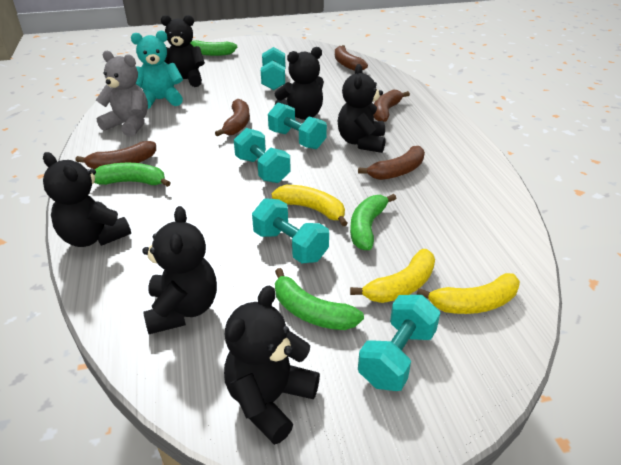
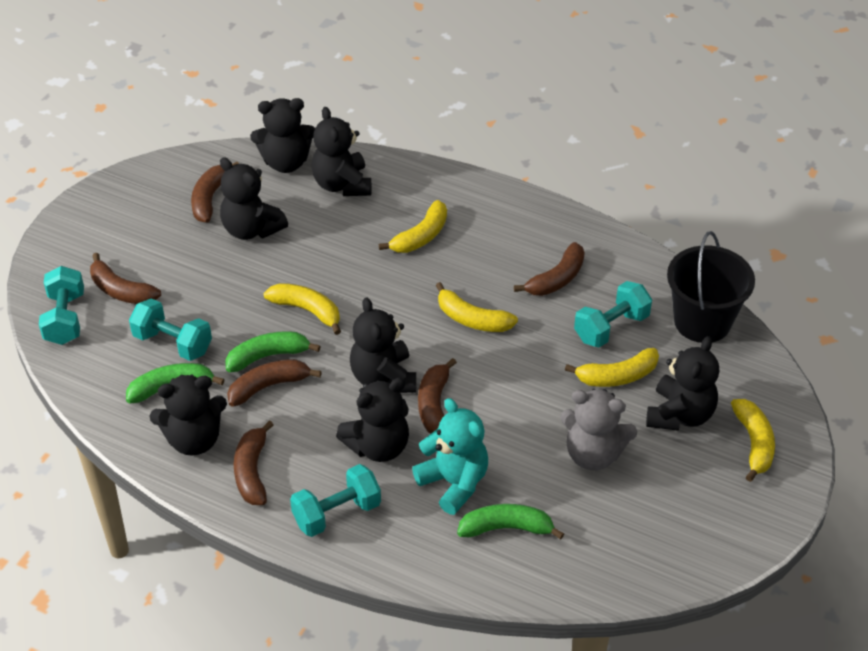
black bucket: none = 0 -> [667,231,755,343] = 1
black teddy bear: [43,152,131,247] [142,206,217,334] [161,15,205,87] [224,286,320,445] [275,47,324,120] [338,64,386,153] = 6 -> [150,374,227,456] [220,157,288,240] [250,98,315,173] [312,107,371,196] [336,378,409,462] [350,297,416,393] [646,336,719,431] = 7
brown banana: [76,141,156,169] [215,99,250,136] [335,45,368,71] [358,146,425,180] [373,89,410,122] = 5 -> [90,253,161,304] [191,162,239,223] [227,359,322,407] [234,420,274,505] [418,358,457,434] [514,242,585,296] = 6
green banana: [94,163,171,187] [190,40,237,56] [275,268,364,330] [350,194,396,250] = 4 -> [126,363,225,404] [225,331,321,372] [457,504,564,540] = 3
turquoise dumbbell: [234,128,291,183] [252,198,329,263] [261,47,285,90] [268,103,327,149] [358,295,440,391] = 5 -> [39,266,84,345] [129,298,212,361] [290,464,381,537] [574,281,652,348] = 4
yellow banana: [271,185,348,226] [350,249,435,303] [416,273,520,314] = 3 -> [263,283,341,335] [379,200,447,253] [436,282,518,332] [565,348,659,387] [731,399,775,482] = 5

